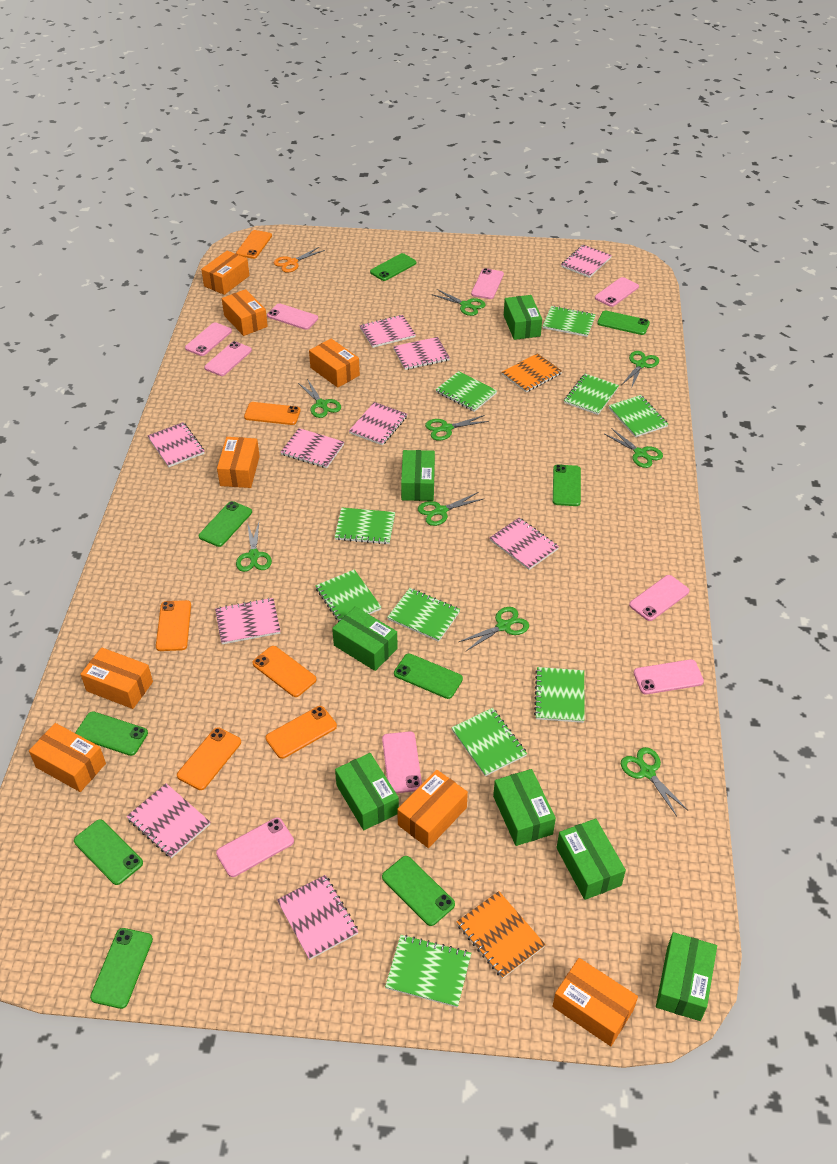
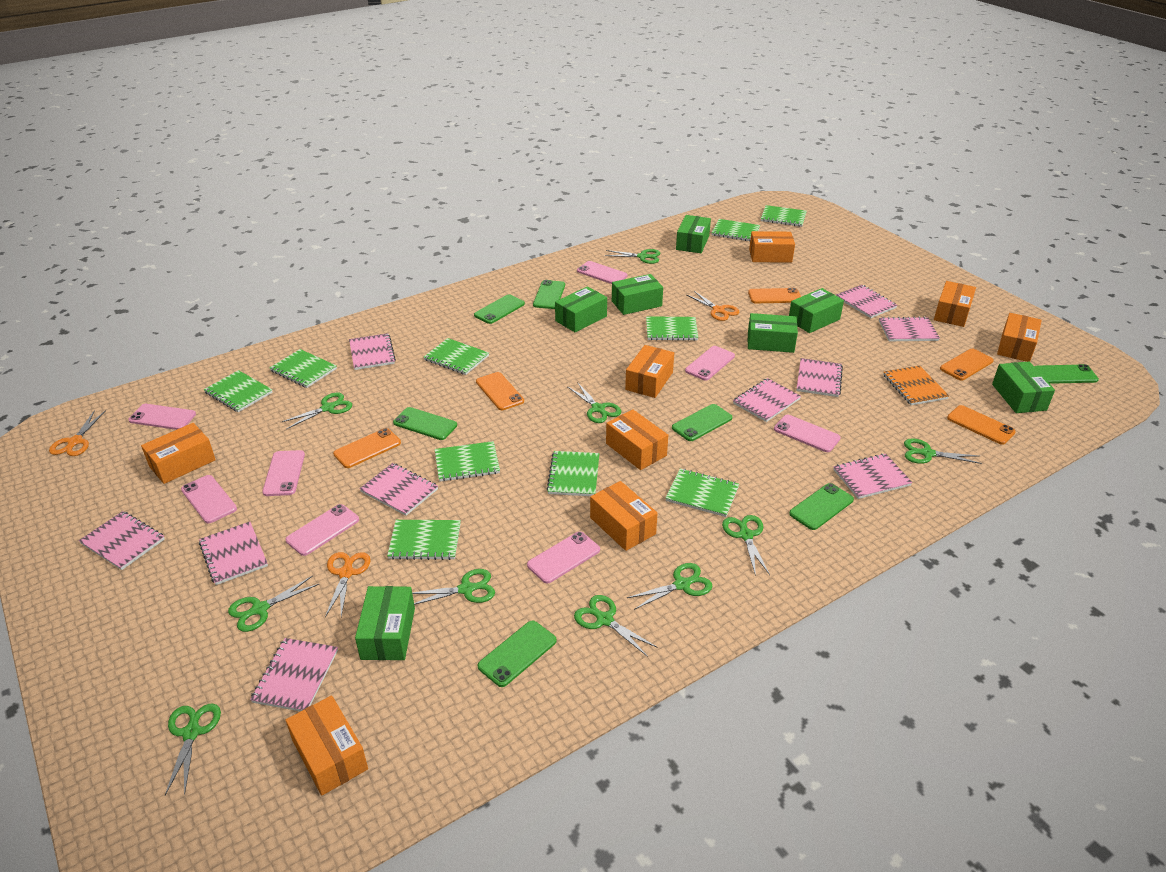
green phone: [74,819,143,885] [75,711,148,756] [90,928,153,1009] [199,501,252,547] [370,253,416,281] [382,856,455,926] [394,653,463,699] [553,464,581,506] [597,310,650,335] = 9 -> [393,407,457,440] [474,294,525,324] [478,621,557,687] [533,280,565,309] [672,404,732,441] [789,483,854,530] [1034,364,1099,384] = 7
green scissors: [236,522,272,572] [298,379,341,418] [418,492,483,526] [425,415,489,441] [431,289,486,316] [459,607,529,651] [604,428,663,468] [621,747,689,816] [622,351,659,389] = 9 -> [165,703,221,795] [228,576,319,632] [282,393,352,429] [412,569,495,605] [567,382,621,423] [574,595,658,657] [605,249,660,264] [627,563,713,610] [722,515,770,576] [904,438,982,464] = 10
orange notebook: [457,891,546,979] [502,353,562,393] = 2 -> [883,365,949,405] = 1
orange phone: [156,600,191,651] [177,727,241,790] [236,230,272,259] [244,402,301,425] [252,646,317,697] [266,706,337,759] = 6 -> [333,428,401,468] [476,372,524,410] [748,288,801,303] [940,348,994,380] [947,405,1016,445] = 5
orange scissors: [273,247,325,272] = 1 -> [49,410,106,456] [325,552,371,617] [687,291,740,321] = 3
pink phone: [185,322,232,356] [204,341,252,376] [216,817,294,877] [267,303,318,330] [382,731,422,793] [471,268,504,299] [595,277,639,307] [629,575,689,621] [634,659,704,694] = 9 -> [128,404,196,430] [181,475,237,523] [262,450,305,496] [285,504,359,556] [527,532,600,583] [577,261,627,284] [685,346,735,380] [774,415,841,452] = 8

